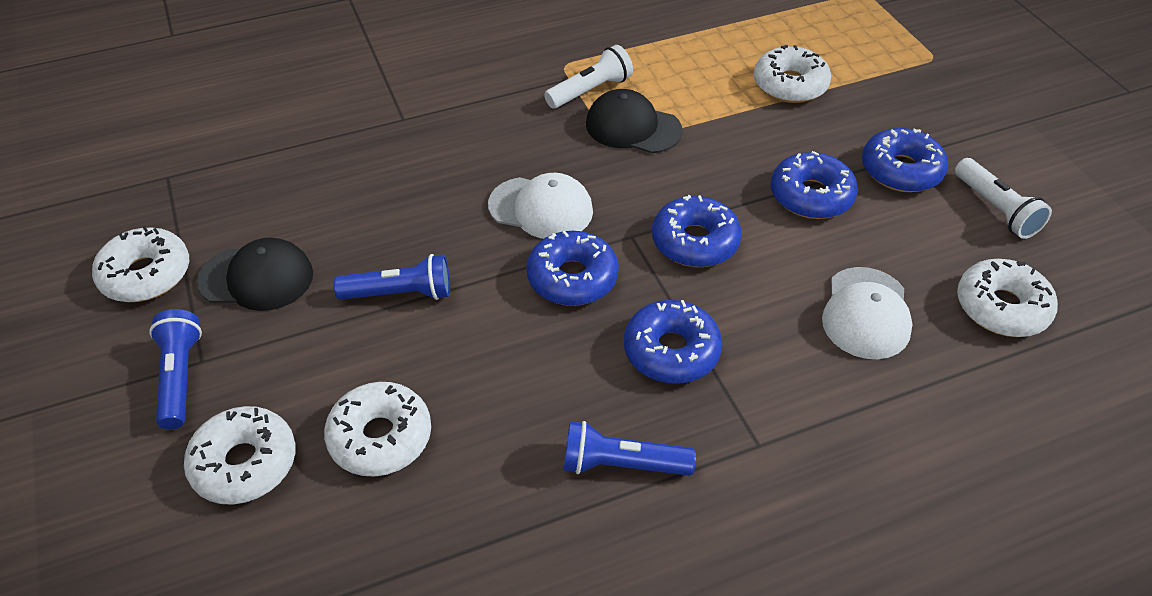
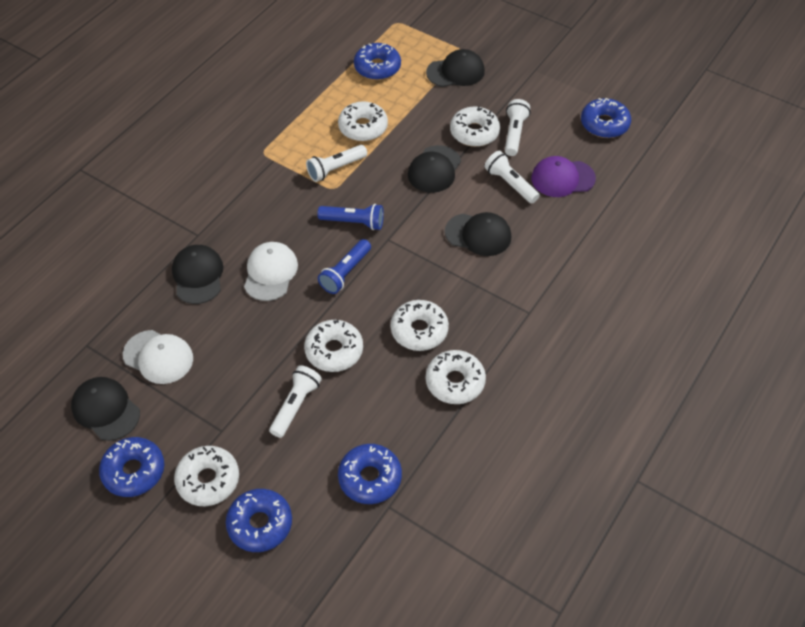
black cap: [197,238,313,311] [586,89,683,154] = 2 -> [71,377,140,441] [172,245,223,304] [408,145,461,193] [426,49,485,87] [445,212,511,256] = 5
blue flashlight: [149,309,202,430] [333,254,450,300] [564,421,696,476] = 3 -> [317,204,384,230] [318,239,371,294] = 2
purple cap: none = 0 -> [531,156,596,197] = 1
white donut: [92,226,189,302] [184,406,296,505] [324,382,431,477] [754,45,831,103] [957,259,1058,337] = 5 -> [174,446,239,506] [304,320,363,372] [338,101,388,141] [391,300,449,351] [426,350,486,404] [450,107,500,147] = 6
white flashlight: [544,45,633,109] [955,158,1052,239] = 2 -> [269,365,322,438] [306,145,367,182] [484,151,540,204] [505,99,531,156] = 4

